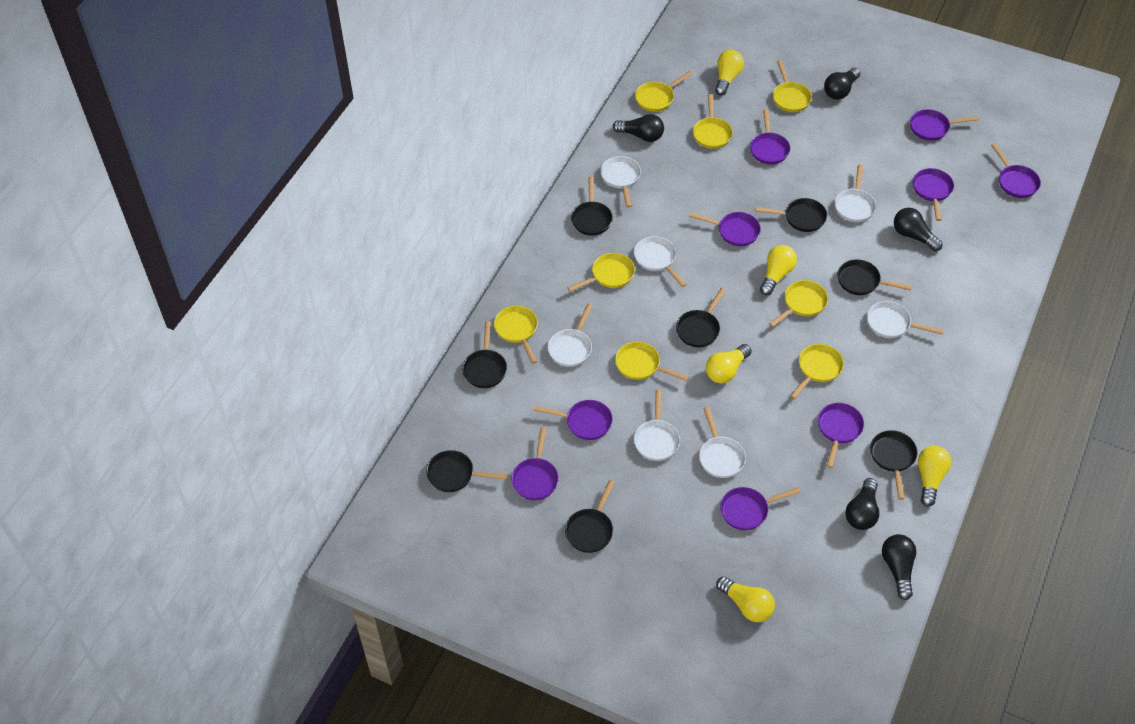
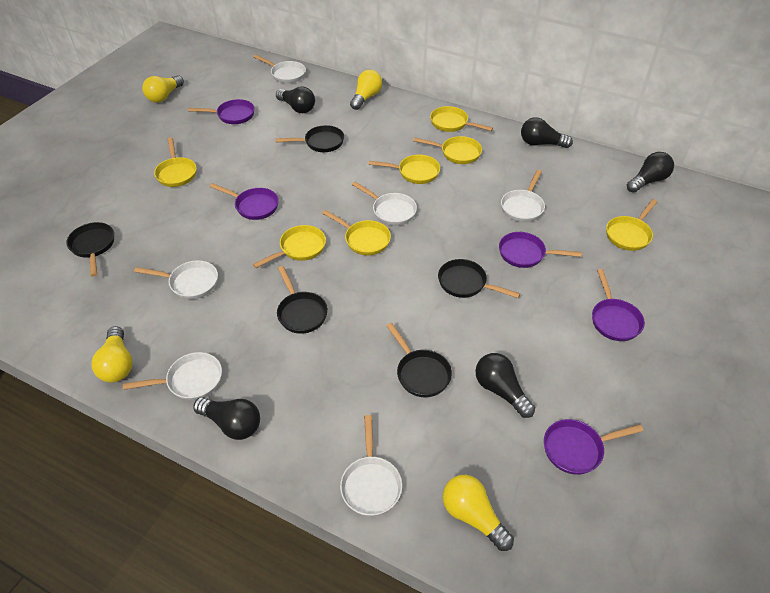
black pan: [426,450,507,492] [462,321,507,388] [565,480,615,553] [571,177,613,236] [676,288,726,347] [755,198,827,232] [837,259,912,295] [870,430,917,500] = 8 -> [66,222,114,277] [276,125,344,152] [277,266,328,334] [386,323,452,397] [438,259,520,298] = 5
purple pan: [511,427,559,500] [534,400,613,440] [689,212,761,246] [720,487,800,530] [750,109,790,165] [818,403,864,468] [910,109,979,141] [913,168,954,221] [991,143,1041,198] = 9 -> [188,99,255,124] [210,183,279,220] [499,232,582,268] [544,419,644,475] [592,269,645,341] = 5
white pan: [548,304,593,367] [600,156,641,208] [634,236,687,287] [634,390,680,461] [699,407,746,478] [835,164,876,222] [867,301,944,338] = 7 -> [123,352,222,400] [134,260,218,299] [254,55,306,83] [340,415,402,516] [352,182,417,226] [501,170,545,222] = 6
yellow light bulb: [706,344,752,383] [715,50,744,96] [716,576,775,622] [760,245,797,295] [918,446,951,506] = 5 -> [91,326,133,382] [142,75,184,103] [350,70,382,110] [443,475,514,551] = 4
yellow pan: [494,306,538,364] [567,253,635,291] [615,342,689,381] [635,71,693,112] [693,94,733,149] [769,280,828,327] [773,60,812,112] [790,344,844,399] = 8 -> [154,137,197,187] [253,225,326,268] [322,210,391,255] [369,155,440,184] [413,136,482,164] [430,106,493,132] [606,199,657,251] = 7

